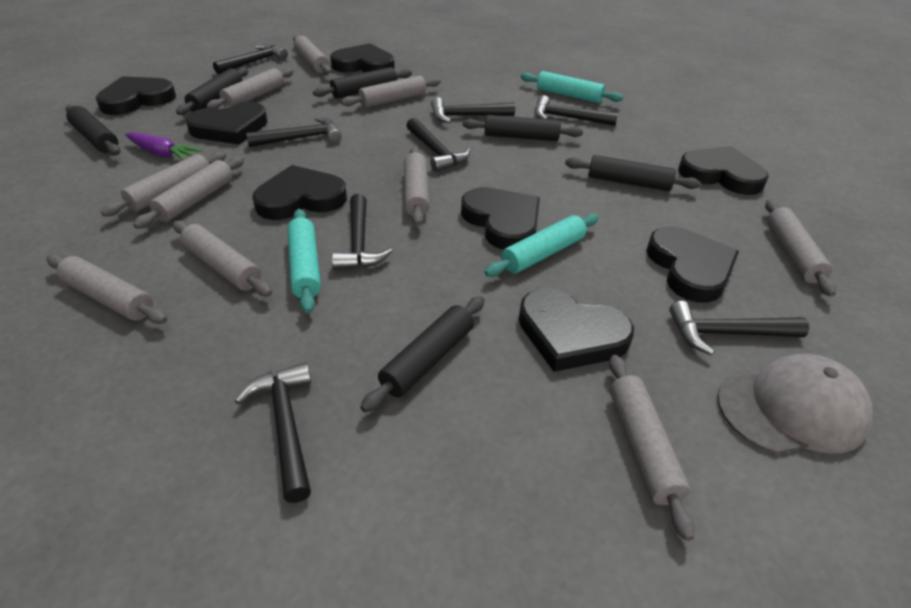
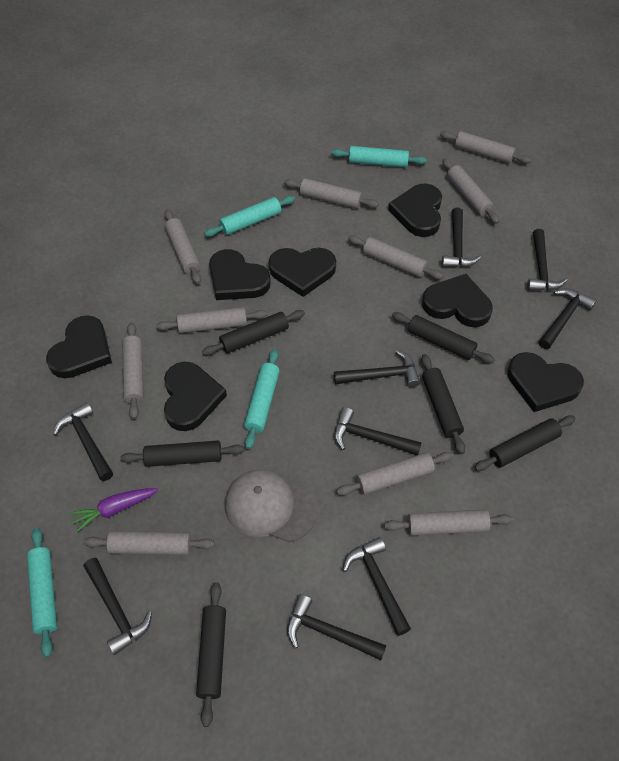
black hammer: [213,44,288,74] [235,362,311,503] [246,117,342,147] [332,194,393,270] [406,118,471,172] [431,97,515,123] [535,95,618,126] [669,301,809,355] = 8 -> [53,402,113,481] [83,558,152,655] [287,594,387,660] [334,350,420,387] [334,407,422,455] [343,537,411,636] [442,208,481,268] [527,229,567,291] [539,288,597,349] = 9
black heart: [96,76,176,115] [186,101,268,144] [252,165,347,220] [330,43,395,73] [461,187,540,250] [518,288,634,372] [646,226,739,303] [678,146,769,195] = 8 -> [46,315,112,378] [164,362,227,431] [209,249,271,300] [269,247,336,297] [388,184,442,237] [422,274,493,327] [507,352,584,412] = 7
turquoise rolling pin: [287,209,321,313] [484,214,599,277] [520,71,623,103] = 3 -> [27,528,57,658] [204,196,295,237] [244,349,280,449] [331,146,427,167] = 4

